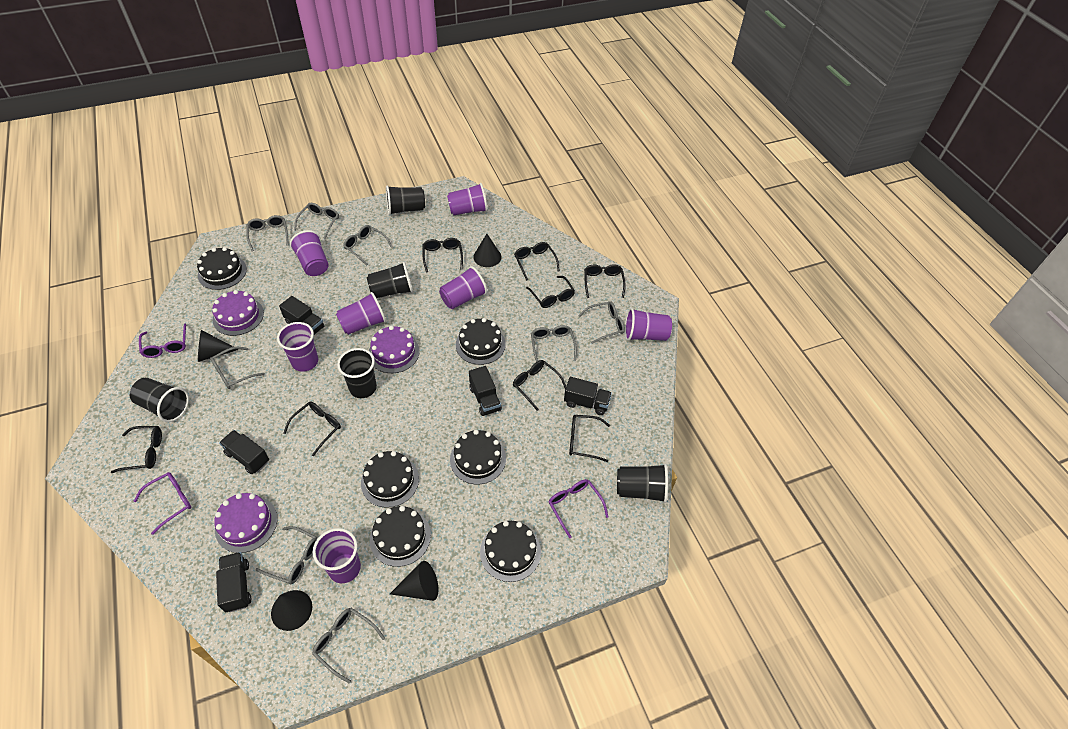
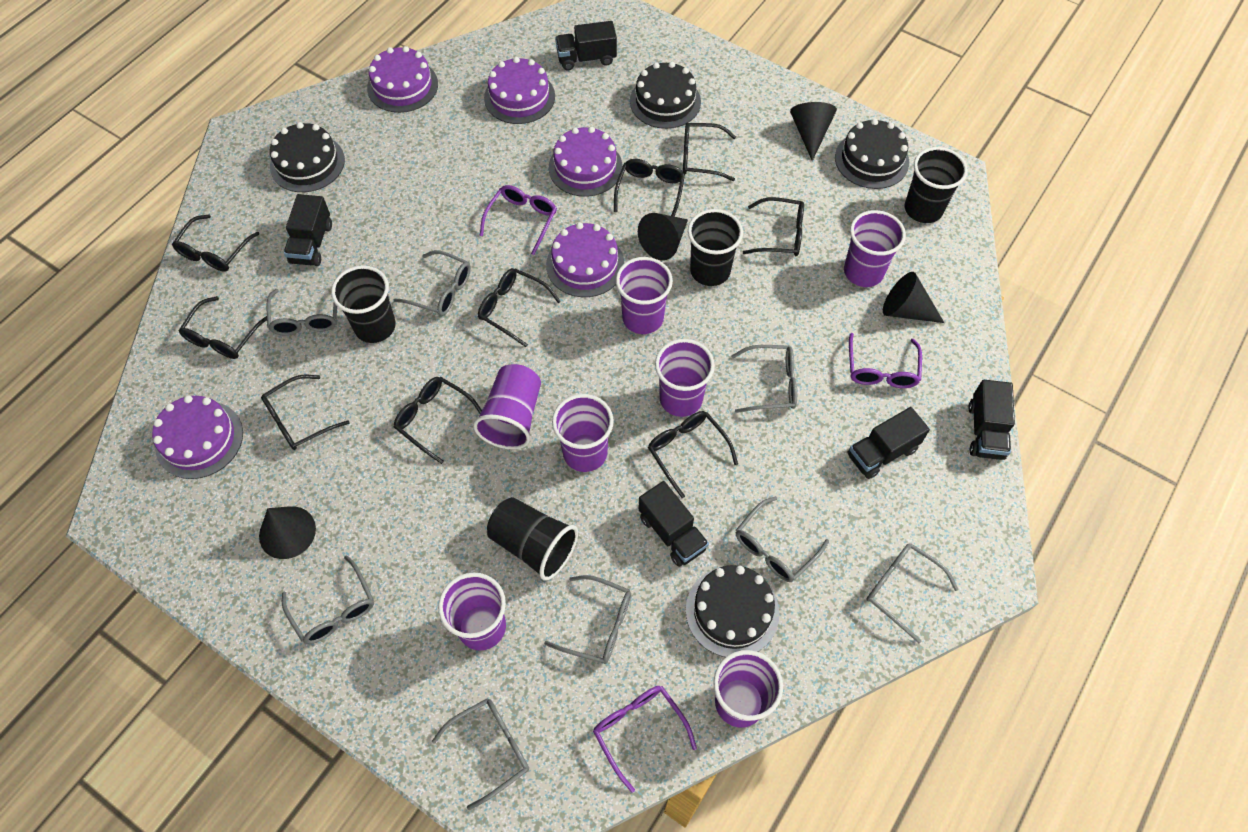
black cake: [197,247,247,290] [361,451,419,508] [370,506,431,567] [450,430,506,484] [456,318,506,365] [480,521,541,582] = 6 -> [270,122,345,192] [630,62,701,129] [686,565,779,657] [835,119,909,189] = 4
black cup: [130,378,189,422] [337,348,377,398] [367,262,413,298] [386,186,425,215] [617,464,668,503] = 5 -> [331,265,396,343] [487,497,578,581] [688,209,743,286] [905,147,968,223] = 4
black glasses: [111,426,162,473] [284,402,341,456] [422,238,463,273] [513,360,566,411] [514,242,560,281] [526,276,575,308] [569,415,610,462] [584,264,626,298] = 8 -> [172,214,259,271] [179,296,267,359] [261,375,349,450] [394,377,482,464] [478,268,561,347] [614,159,685,217] [648,411,738,498] [683,123,736,181] [743,197,804,256] = 9
purple cake: [212,290,264,336] [214,493,277,553] [369,326,420,373] = 3 -> [152,395,243,479] [367,46,438,113] [484,57,555,124] [546,222,624,297] [549,126,623,197] = 5

